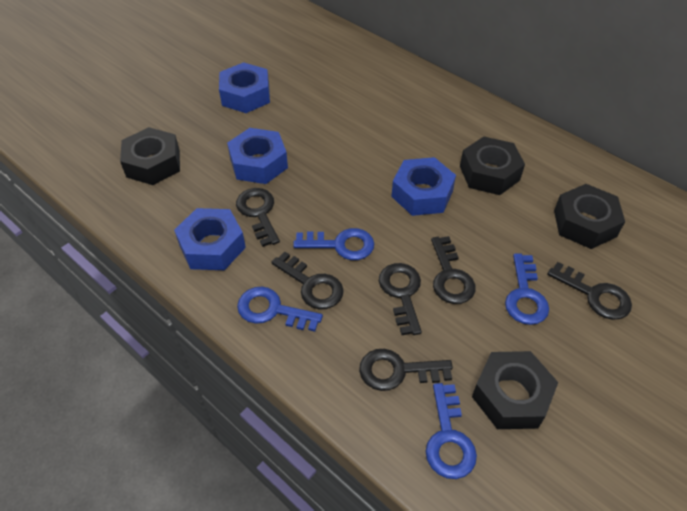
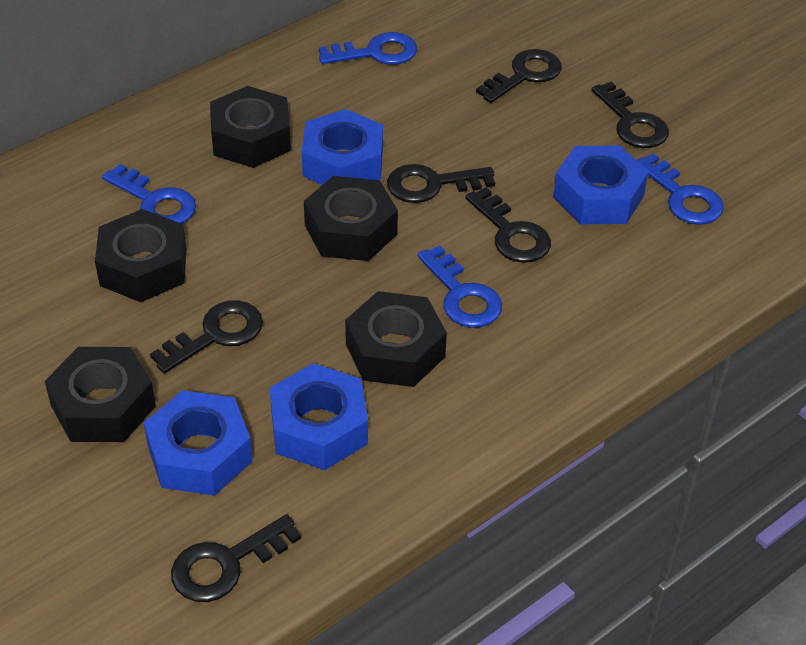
black nut: [120,127,180,185] [460,136,525,195] [472,351,558,429] [554,184,625,249] = 4 -> [45,347,156,442] [95,209,186,302] [210,86,291,168] [304,176,398,261] [345,291,447,387] = 5

